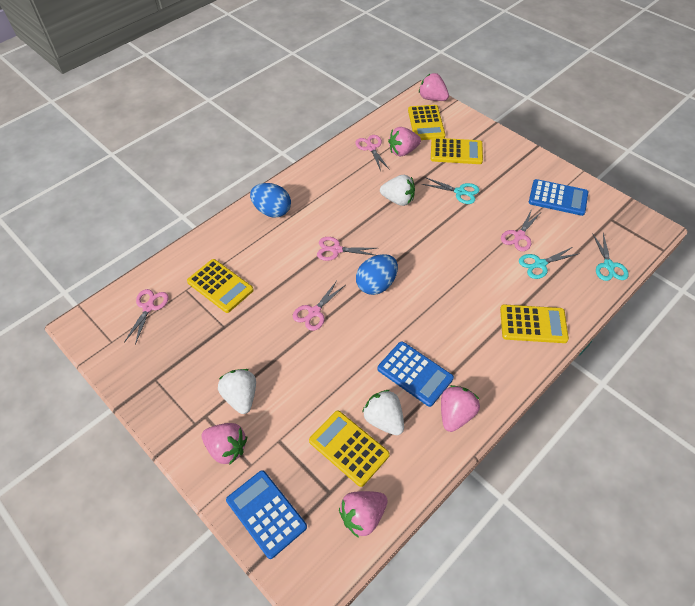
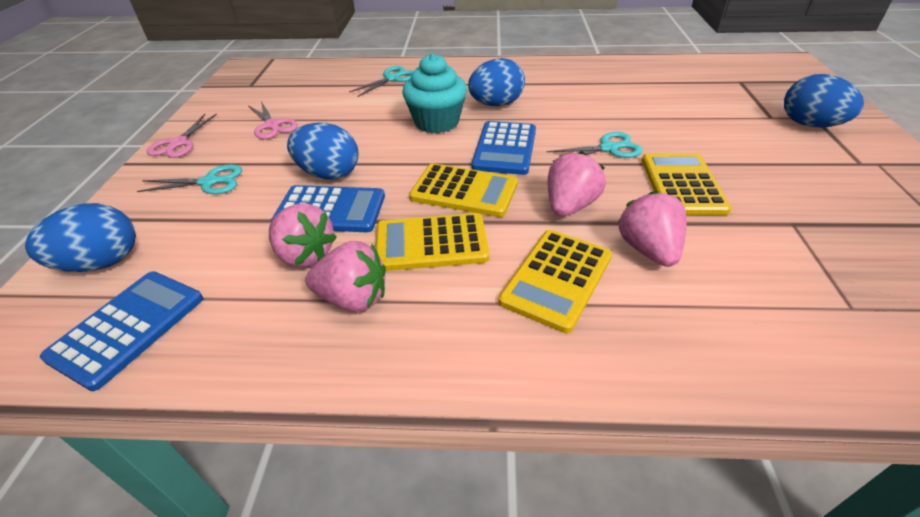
blue egg: [250,183,291,218] [356,254,398,295] = 2 -> [25,203,136,272] [287,123,358,180] [468,58,525,106] [784,74,864,128] = 4
pink scissors: [124,289,169,345] [293,281,345,331] [317,237,377,261] [355,135,390,171] [501,209,541,251] = 5 -> [147,114,217,158] [248,101,298,139] = 2
pink strawberry: [202,423,247,465] [339,491,388,538] [388,127,421,156] [419,73,449,101] [441,385,480,432] = 5 -> [269,203,337,268] [305,241,386,312] [548,151,606,216] [618,191,687,267] = 4
turquoise cupcake: none = 0 -> [402,53,467,133] = 1
white strawberry: [218,369,256,414] [362,390,404,435] [380,175,415,206] = 3 -> none = 0
yellow calculator: [187,259,254,313] [309,410,390,487] [408,105,446,140] [431,138,483,164] [500,305,569,343] = 5 -> [376,213,489,271] [409,163,518,217] [499,230,612,333] [642,153,731,215] = 4

